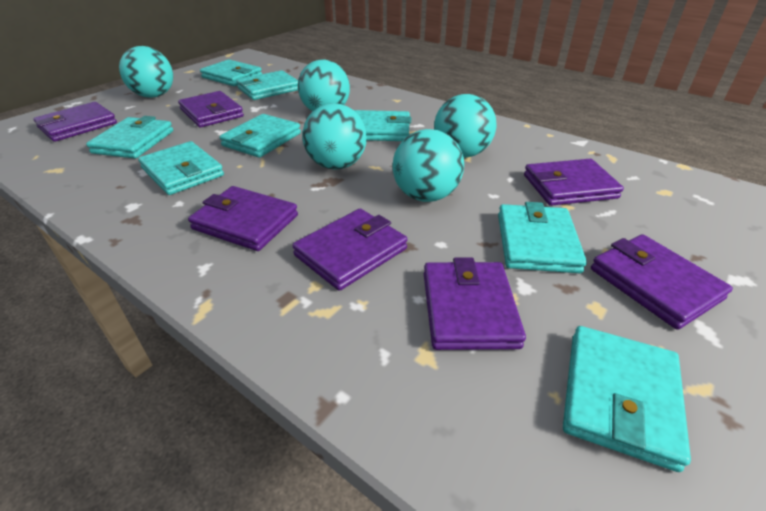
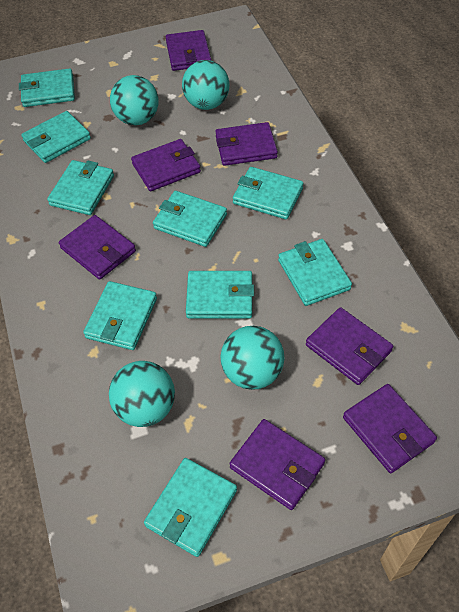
turquoise ball: [119,46,173,98] [298,59,350,111] [302,103,367,170] [393,129,464,202] [434,94,496,158] = 5 -> [109,361,175,427] [110,75,159,125] [182,60,229,110] [220,326,284,390] = 4
turquoise wallet: [86,116,173,159] [138,141,224,195] [200,59,262,86] [219,114,301,158] [236,70,298,100] [354,110,411,141] [498,202,587,273] [563,326,691,472] = 8 -> [19,68,75,107] [21,111,91,163] [47,160,114,215] [83,281,157,350] [144,458,237,557] [153,191,227,247] [186,271,254,319] [233,167,303,219] [278,239,352,306] = 9

